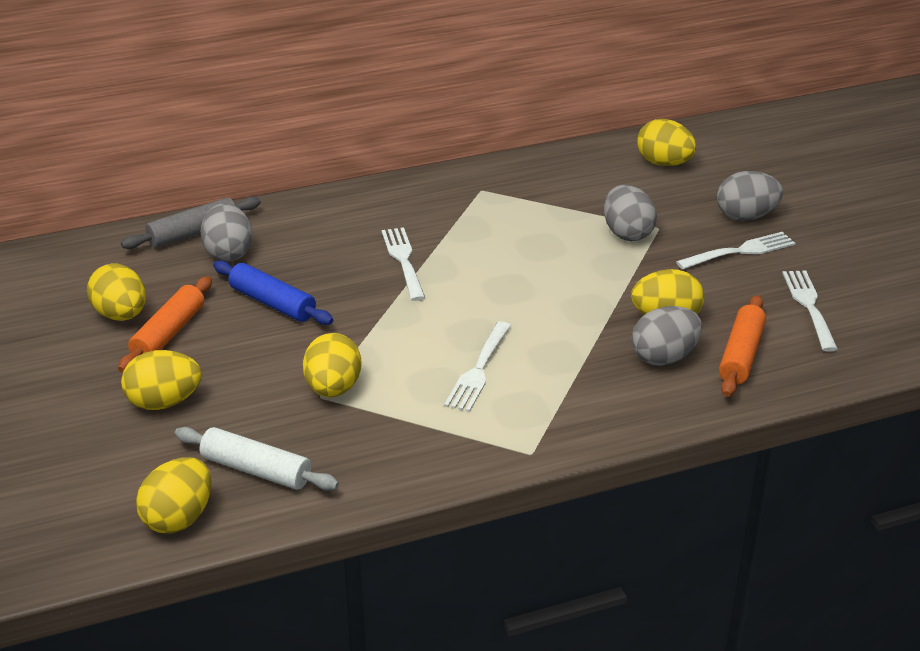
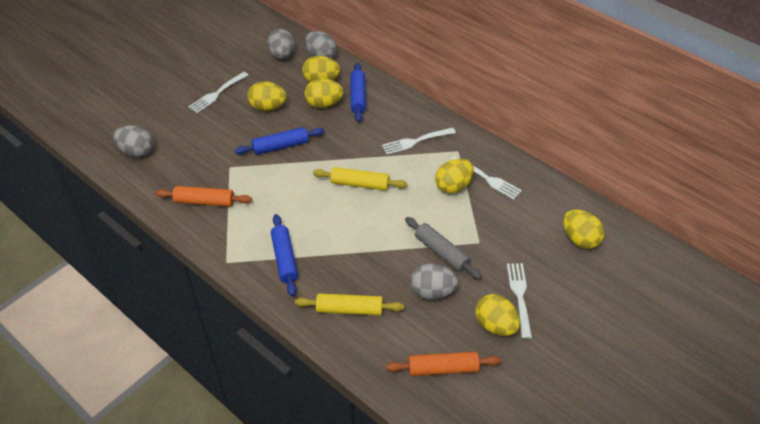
blue rolling pin: [213,260,333,325] = 1 -> [235,127,325,155] [271,214,298,296] [350,63,366,122] = 3
white rolling pin: [175,427,339,491] = 1 -> none = 0
yellow rolling pin: none = 0 -> [295,293,404,316] [313,167,408,191] = 2

